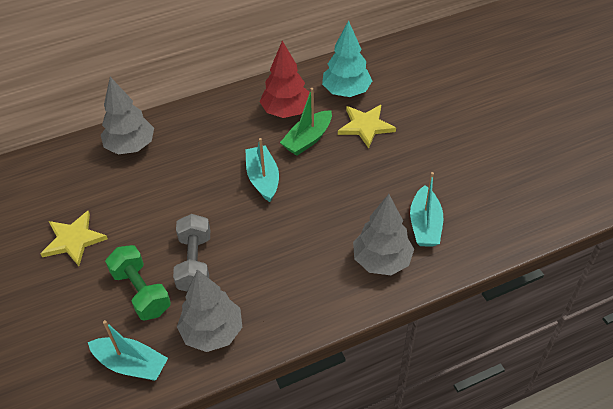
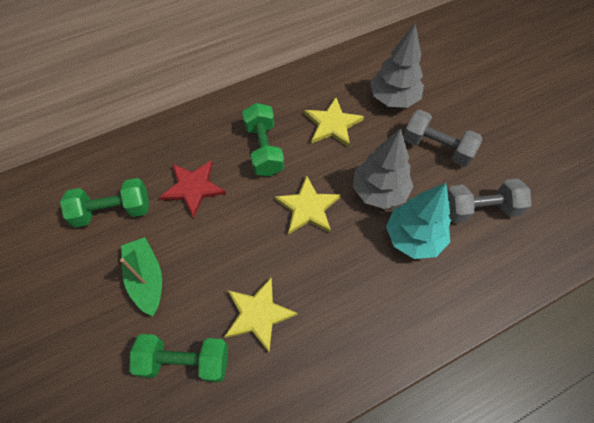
green dumbbell: [105,245,171,321] = 1 -> [60,178,149,228] [129,334,228,383] [242,103,284,177] = 3
grey dumbbell: [173,214,210,291] = 1 -> [403,110,483,167] [447,179,532,223] = 2
grey tree: [101,77,154,154] [177,269,242,352] [353,194,414,275] = 3 -> [353,128,414,209] [370,24,424,108] = 2
red star: none = 0 -> [159,160,226,218] = 1
red tree: [260,41,309,118] = 1 -> none = 0
turquoise boat: [88,320,168,381] [245,138,279,202] [410,172,443,247] = 3 -> none = 0
yellow star: [41,211,108,266] [338,105,396,148] = 2 -> [224,278,298,353] [275,175,341,234] [304,97,364,147] = 3

